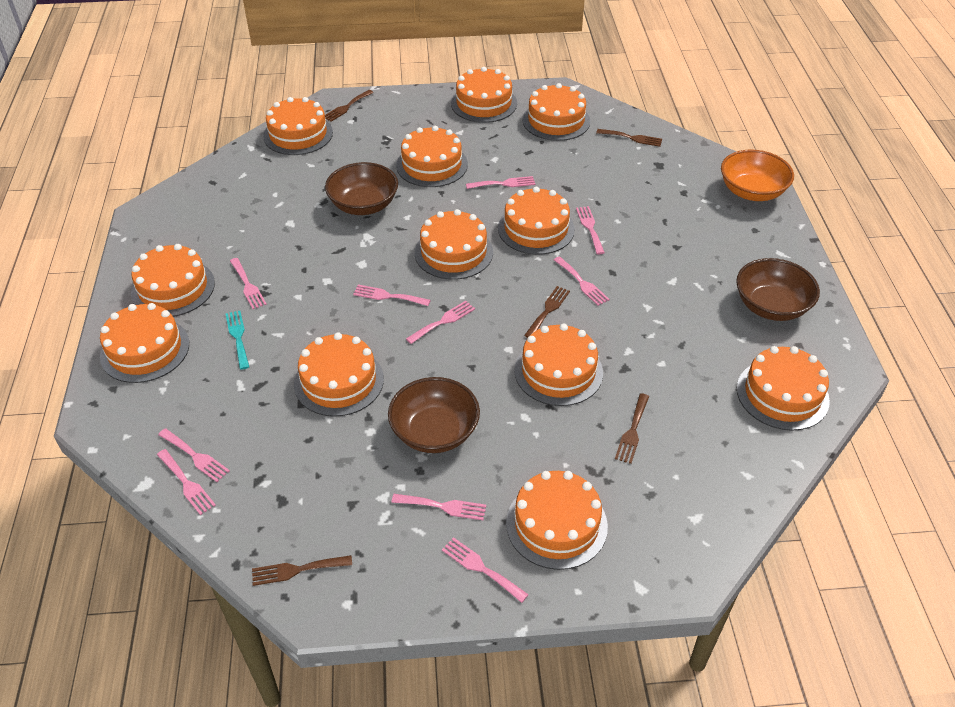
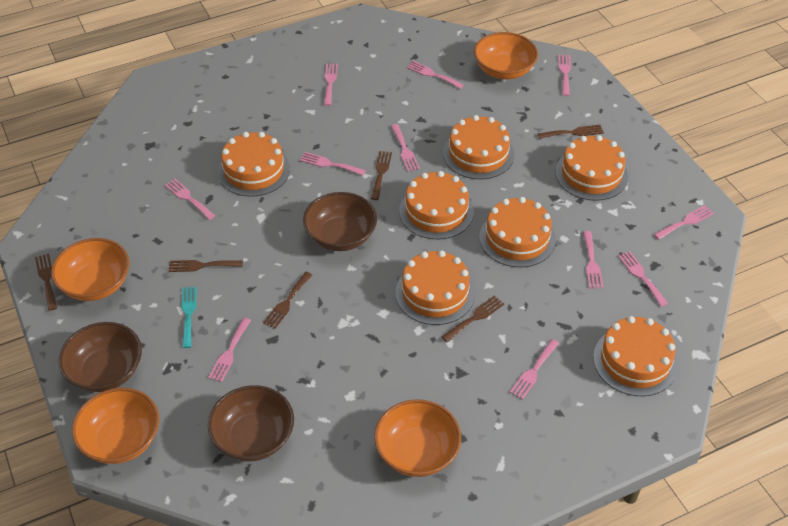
brown fork: [252,555,352,586] [325,90,374,122] [524,286,570,338] [596,129,662,147] [615,393,649,464] = 5 -> [35,254,57,311] [169,260,243,272] [263,272,312,329] [371,151,392,200] [442,296,504,342] [538,125,604,139] = 6
orange bowl: [721,150,794,201] = 1 -> [51,238,130,301] [72,388,159,464] [374,399,461,477] [474,32,538,79] = 4
orange cake: [100,303,189,383] [131,244,215,317] [263,97,333,155] [294,333,384,417] [396,126,468,187] [414,209,493,280] [451,67,517,123] [498,187,575,255] [506,471,608,570] [514,323,603,406] [522,83,590,141] [737,346,830,431] = 12 -> [218,132,290,197] [396,250,475,325] [399,171,474,239] [443,115,514,179] [479,197,556,267] [555,135,628,201] [593,316,678,396] = 7
pink fork: [157,449,216,515] [158,428,230,482] [230,258,267,309] [353,285,431,306] [391,494,486,520] [406,301,475,344] [442,537,529,603] [466,176,535,189] [554,256,610,306] [576,206,605,254] = 10 -> [165,179,215,220] [208,318,251,382] [300,152,366,176] [324,64,338,106] [391,124,420,172] [407,61,464,89] [510,339,559,400] [559,55,571,96] [583,231,603,288] [618,251,668,307] [654,205,714,240] = 11

